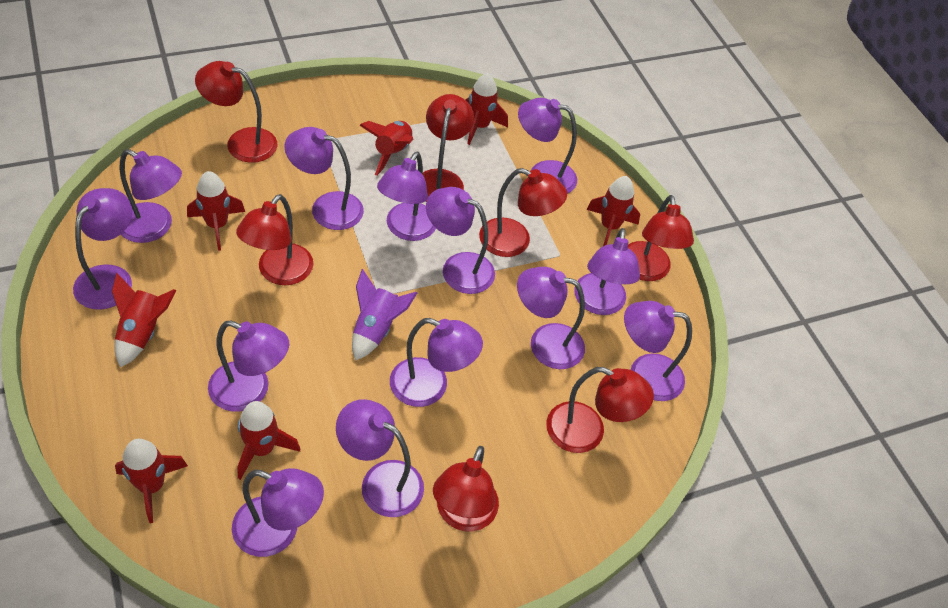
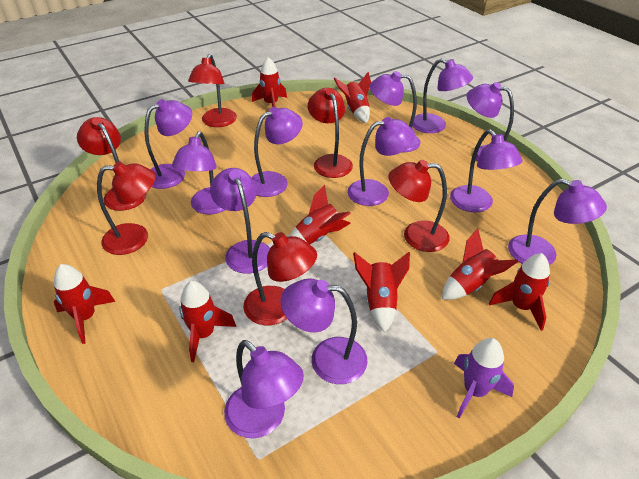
purple lamp: [73,188,132,310] [120,149,182,243] [208,321,289,412] [232,468,324,557] [284,127,364,230] [336,399,424,517] [377,152,436,241] [390,318,483,407] [426,187,495,294] [517,267,585,369] [518,98,577,194] [574,228,640,315] [624,301,692,401] = 13 -> [145,99,192,189] [172,132,225,214] [210,168,270,274] [224,340,304,438] [251,107,303,197] [280,278,368,384] [347,117,415,206] [370,71,420,152] [412,59,473,133] [450,130,523,212] [467,82,514,161] [508,179,607,265] = 12
red lamp: [195,61,277,163] [236,194,313,285] [423,94,474,202] [433,446,499,531] [479,168,567,257] [546,367,654,453] [628,195,694,281] = 7 -> [77,117,147,211] [97,162,156,255] [188,54,237,127] [243,232,317,325] [308,88,353,178] [388,160,450,252] = 6
red rocket: [112,273,176,367] [115,439,188,523] [187,171,245,251] [237,401,300,480] [359,121,413,176] [465,73,508,145] [587,176,640,246] = 7 -> [54,264,115,344] [179,281,236,362] [252,57,287,107] [289,185,351,244] [334,72,371,123] [353,252,410,333] [442,229,519,300] [489,253,550,331] = 8

